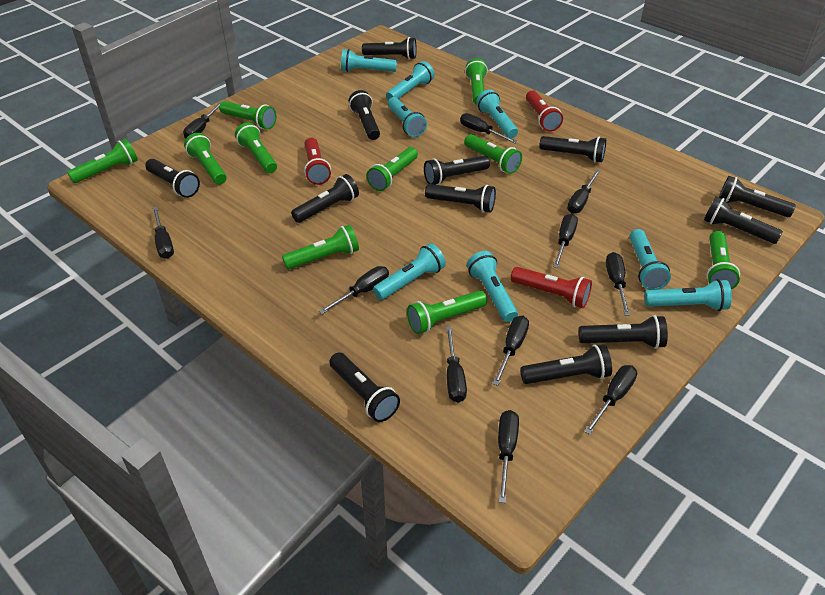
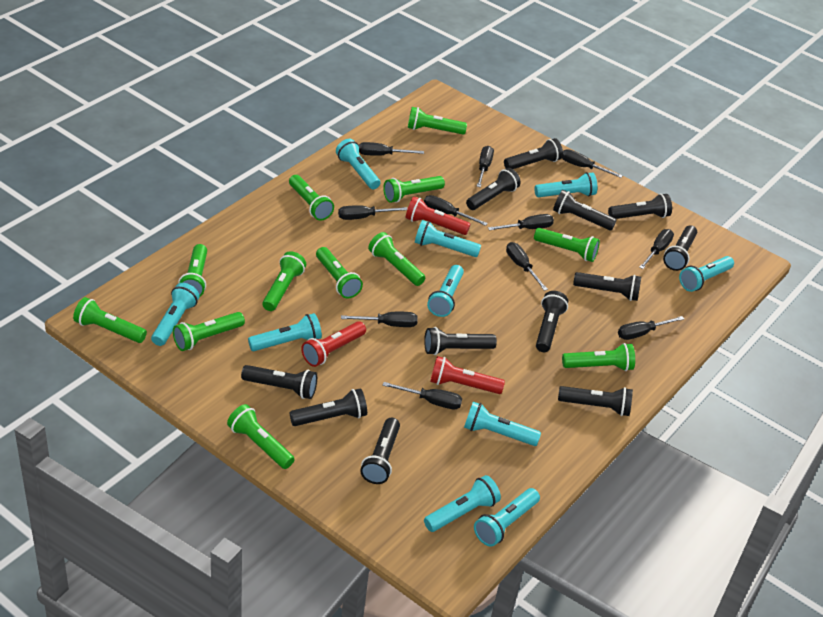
green flashlight: [67,139,138,183] [184,133,227,184] [219,101,276,129] [235,122,277,173] [282,225,359,270] [367,147,418,191] [407,290,487,334] [464,134,522,174] [465,58,488,105] [706,231,740,290] = 10 -> [73,297,147,343] [173,312,245,351] [178,244,207,297] [227,404,295,469] [262,251,306,311] [289,175,334,220] [316,247,363,298] [368,232,425,286] [383,176,445,203] [408,107,467,135] [534,228,600,262] [562,343,635,371] = 12
turquoise flashlight: [341,49,397,72] [373,243,446,300] [386,61,434,100] [388,97,427,137] [467,251,518,322] [476,89,518,138] [630,229,671,290] [644,279,732,311] = 8 -> [151,283,199,346] [248,313,322,351] [336,139,380,189] [415,220,481,257] [424,475,501,532] [427,265,464,317] [464,402,541,446] [474,488,540,547] [534,172,597,198] [679,256,734,292] = 10

